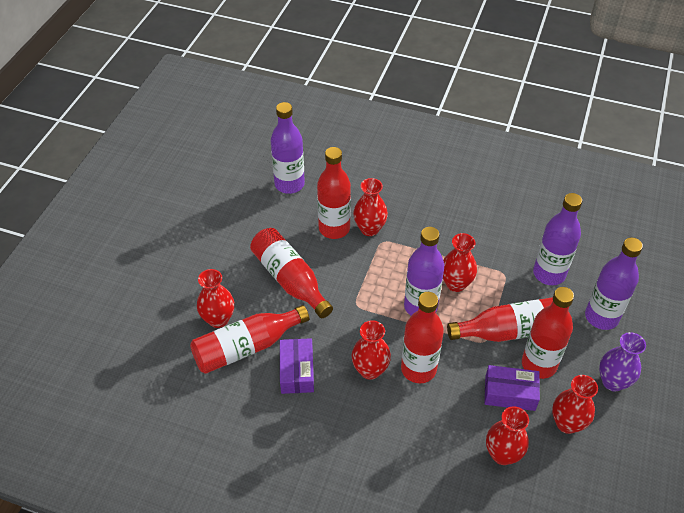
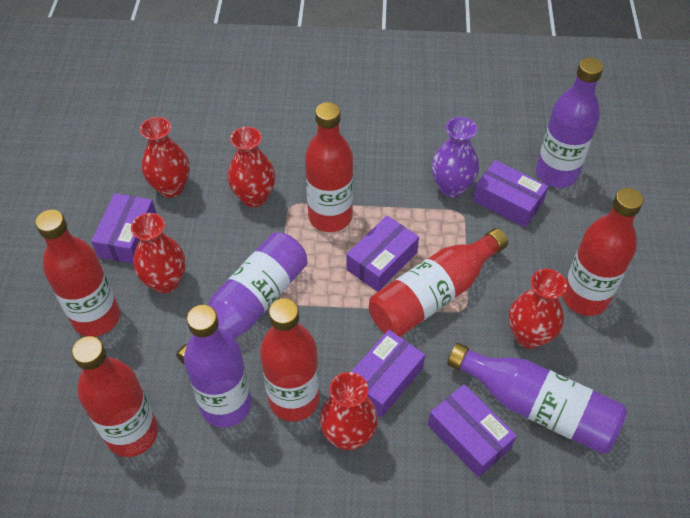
purple box: [280,338,314,394] [484,365,540,411] = 2 -> [91,193,157,264] [346,216,419,292] [351,330,425,417] [428,384,517,477] [473,160,548,228] = 5
red vase: [197,269,234,328] [351,320,391,380] [353,178,388,236] [443,233,477,292] [486,406,529,465] [552,375,598,434] = 6 -> [131,213,186,294] [140,117,190,198] [228,127,275,207] [319,372,378,450] [509,269,567,349] = 5

